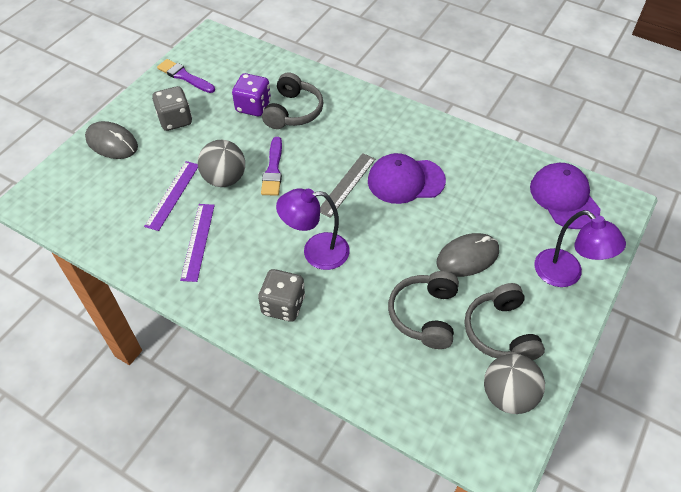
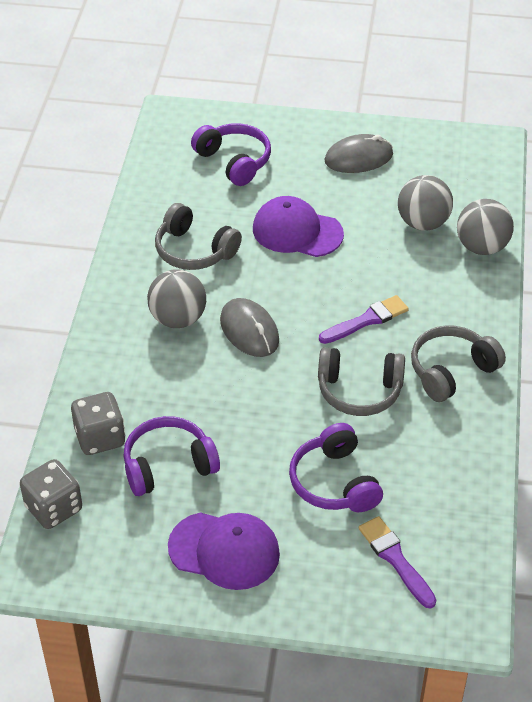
grey ball: [198,140,245,187] [484,354,545,414] = 2 -> [147,269,206,328] [398,175,453,231] [457,199,514,255] = 3
grey ruler: [320,153,375,218] = 1 -> none = 0
purple dice: [232,73,271,116] = 1 -> none = 0
purple headphones: none = 0 -> [123,416,220,496] [191,123,271,186] [289,423,383,512] = 3
purple lamp: [276,188,350,270] [534,210,626,287] = 2 -> none = 0
purple ruler: [144,161,198,231] [180,204,215,282] = 2 -> none = 0

